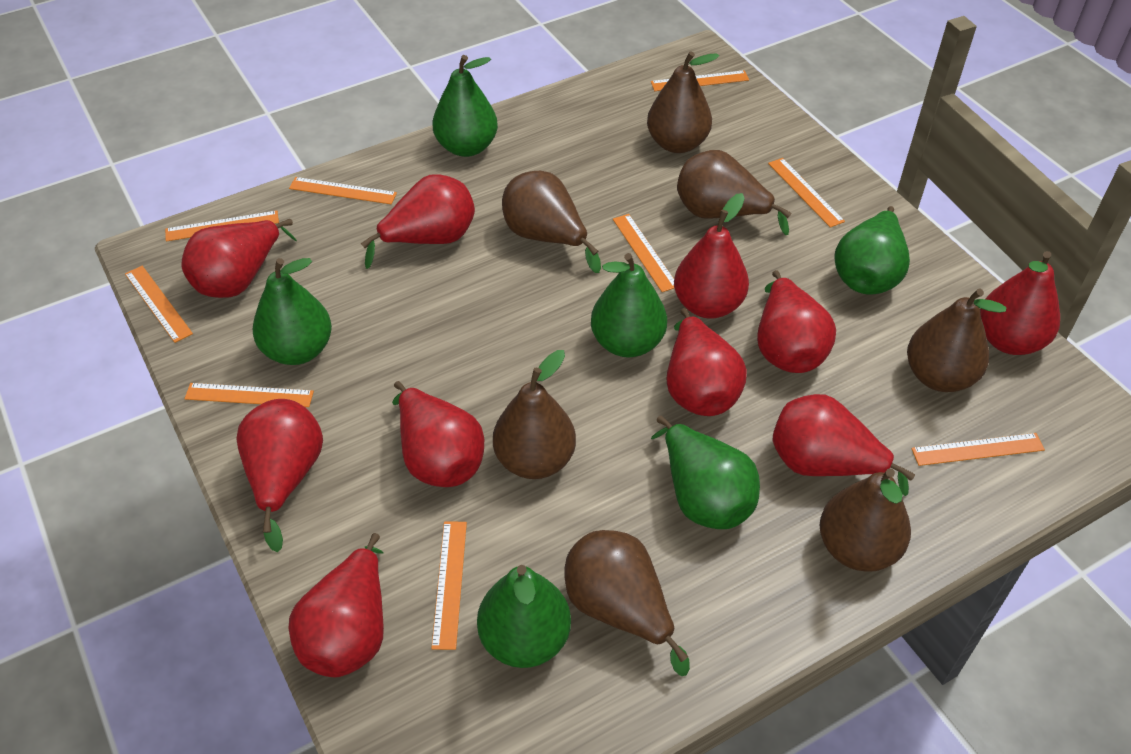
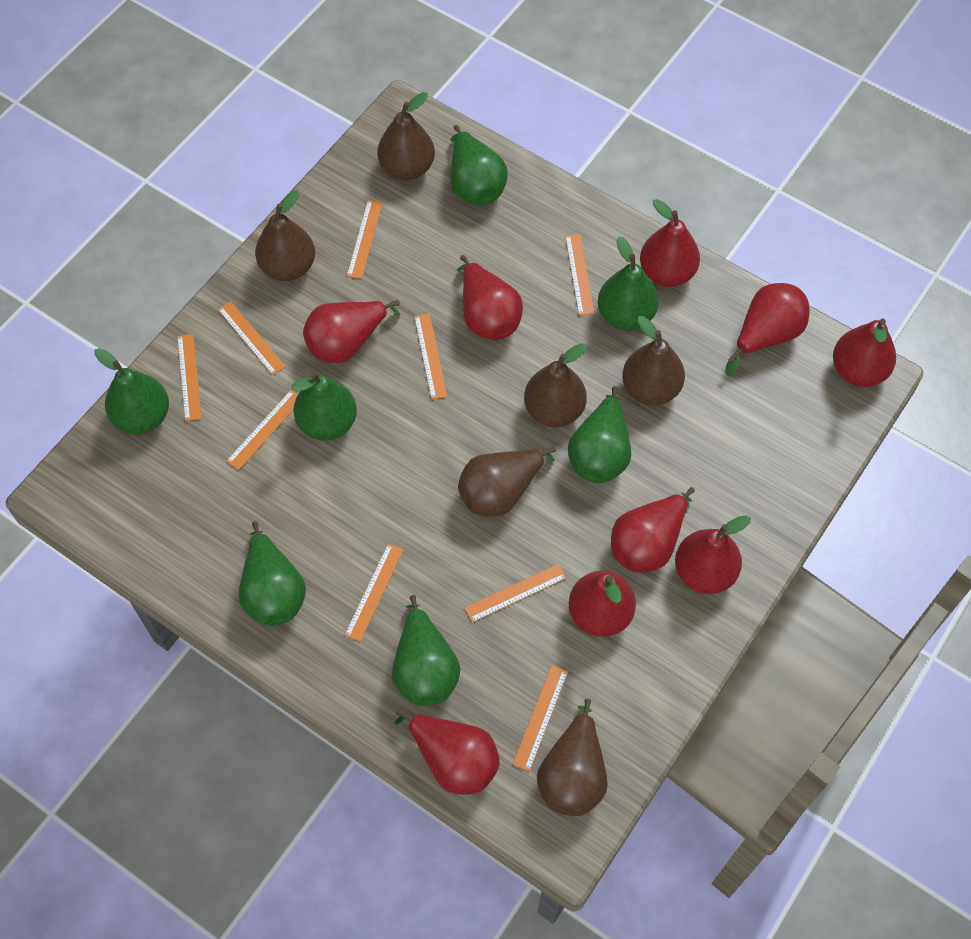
brown pear: [493,350,576,479] [502,171,601,273] [565,530,690,676] [647,51,719,153] [677,150,791,235] [820,468,911,572] [907,289,1007,392] = 7 -> [255,190,315,281] [377,92,435,180] [458,446,556,517] [524,343,587,427] [537,699,608,816] [622,316,685,405] = 6
green pear: [253,258,332,365] [433,55,498,157] [477,565,571,668] [591,253,667,357] [651,416,760,529] [834,206,910,294] = 6 -> [94,348,169,434] [239,521,306,626] [292,372,357,441] [392,595,461,706] [450,125,508,205] [568,386,631,483] [598,236,659,330] = 7
red pear: [181,219,297,298] [236,399,323,552] [288,533,384,677] [361,174,475,269] [392,381,484,487] [667,308,747,416] [674,193,749,319] [757,270,836,373] [772,394,915,496] [980,251,1060,355] = 10 -> [303,300,400,363] [395,709,500,795] [457,255,523,340] [569,571,636,637] [611,487,695,572] [640,199,700,287] [675,515,751,594] [726,283,810,376] [833,319,896,387] = 9

